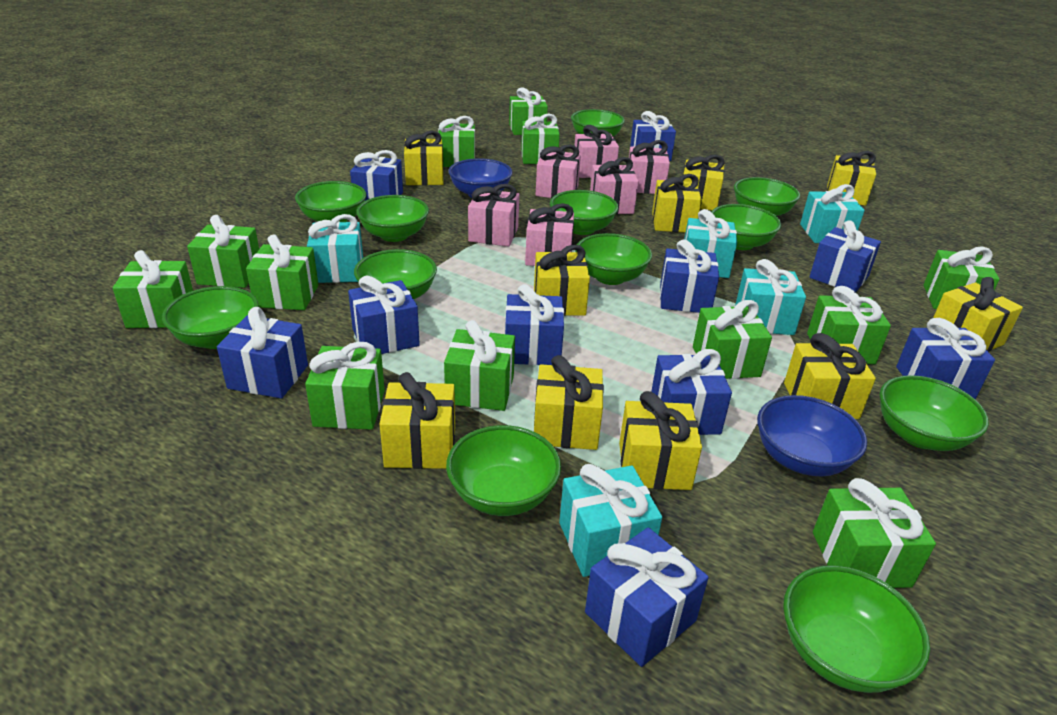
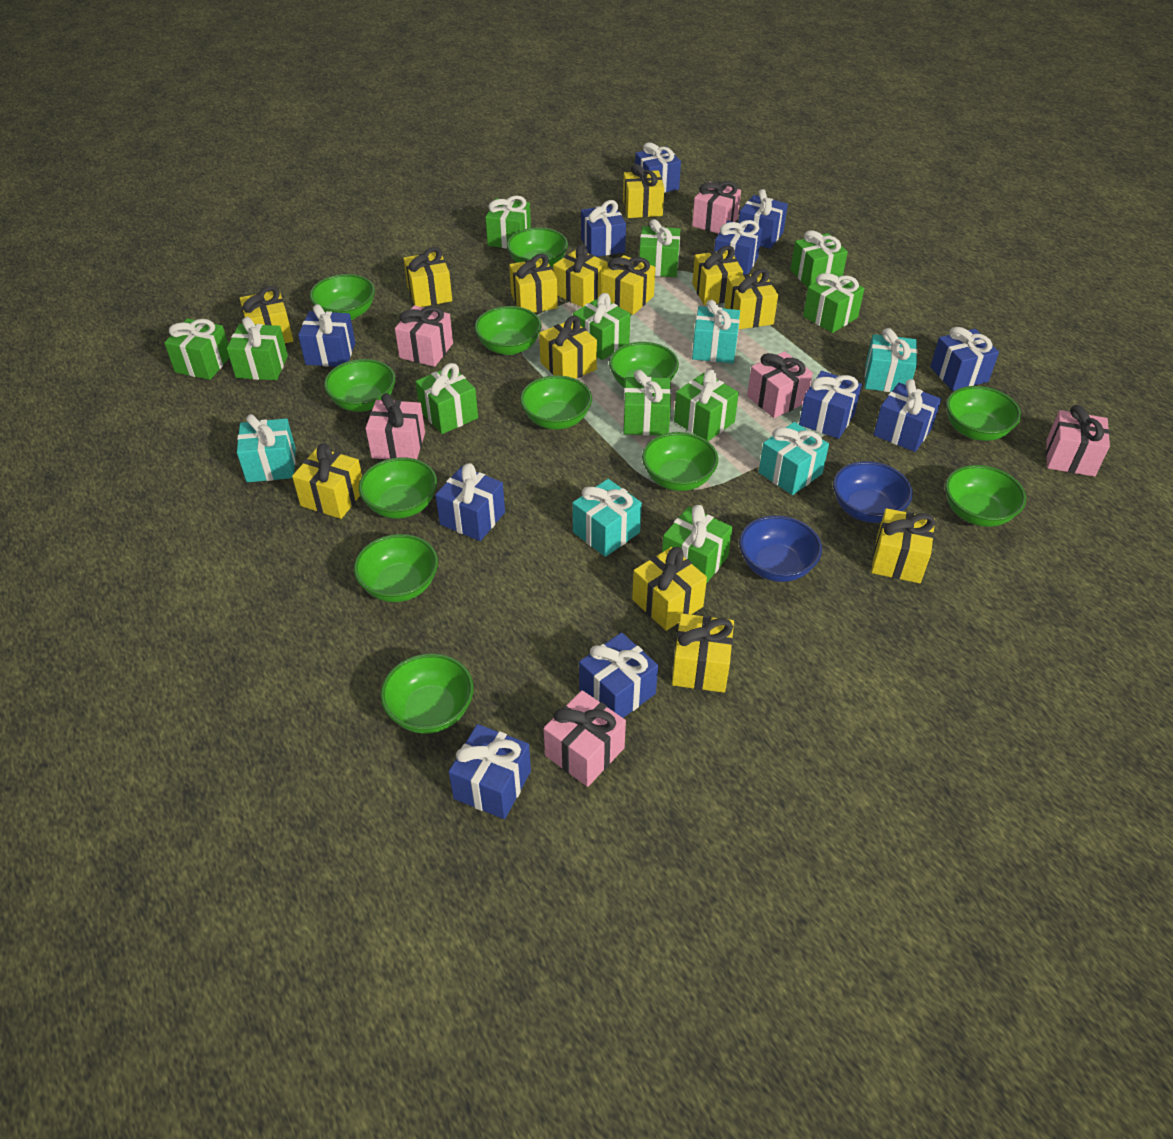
blue gift: [217,307,308,399] [348,276,420,354] [350,150,403,201] [505,284,564,365] [585,527,709,667] [630,111,676,161] [651,349,732,435] [660,240,719,313] [809,221,881,292] [896,318,995,399] = 10 -> [298,304,355,367] [435,463,505,541] [449,724,531,819] [579,633,658,718] [581,200,626,257] [635,142,681,193] [714,220,762,275] [739,189,788,249] [799,371,862,439] [873,379,941,452] [930,327,999,391] = 11
green gift: [113,250,193,328] [187,215,259,288] [246,234,319,310] [305,342,385,430] [438,116,475,167] [444,320,515,411] [509,87,548,135] [521,114,560,164] [693,300,772,379] [807,286,891,364] [813,478,936,588] [924,247,999,309] = 12 -> [164,318,229,380] [227,317,288,380] [415,363,478,434] [485,195,531,249] [573,293,630,360] [623,370,671,436] [639,219,680,277] [662,505,733,584] [674,370,739,441] [790,230,848,288] [803,272,864,333] = 11
yellow gift: [380,372,455,469] [404,131,444,185] [534,245,590,316] [534,355,604,450] [619,391,702,490] [652,174,702,233] [683,155,725,211] [784,333,876,419] [827,151,876,206] [933,277,1023,352] = 10 -> [240,286,293,343] [292,443,362,519] [403,247,452,307] [509,254,558,313] [539,316,597,379] [553,244,608,307] [602,255,656,315] [623,164,664,218] [632,547,707,631] [672,613,734,693] [692,246,743,305] [725,268,778,329] [871,508,935,583] = 13

